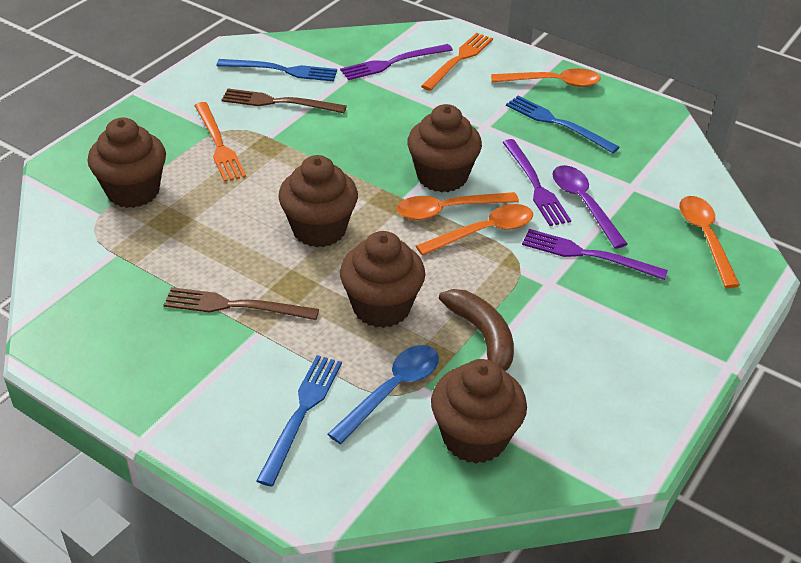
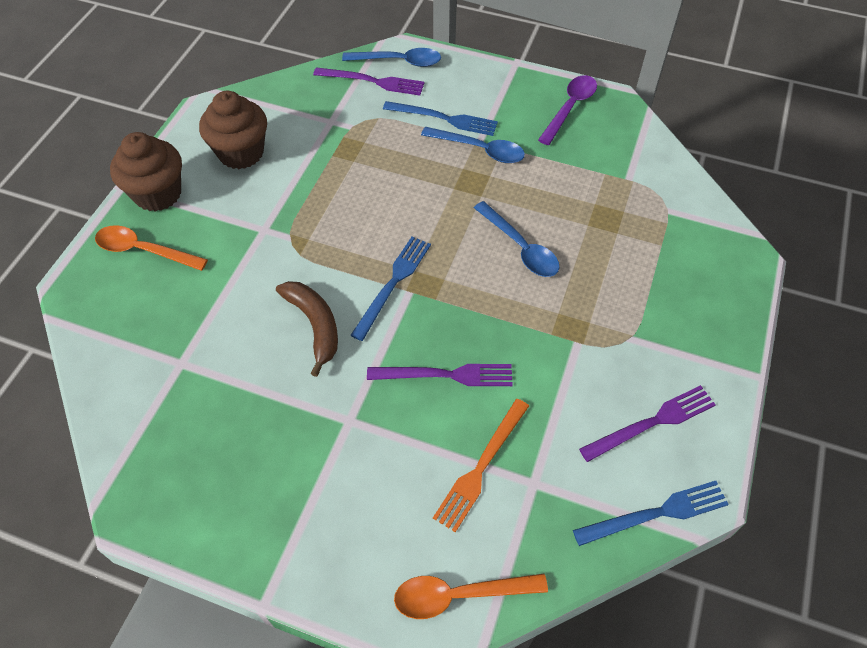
blue spoon: [328,345,439,444] = 1 -> [342,48,441,67] [421,127,525,163] [474,201,560,277] = 3
brown cupcake: [88,118,166,208] [278,155,358,247] [340,231,425,328] [407,104,482,193] [431,359,527,464] = 5 -> [110,132,182,211] [199,91,267,169] = 2
brown fork: [164,287,319,320] [222,88,347,113] = 2 -> none = 0
orange fork: [194,102,246,182] [421,33,493,91] = 2 -> [433,399,529,532] = 1
orange spoon: [397,192,519,220] [416,204,533,256] [491,68,601,87] [679,196,740,288] = 4 -> [95,225,208,271] [394,574,548,619] = 2

